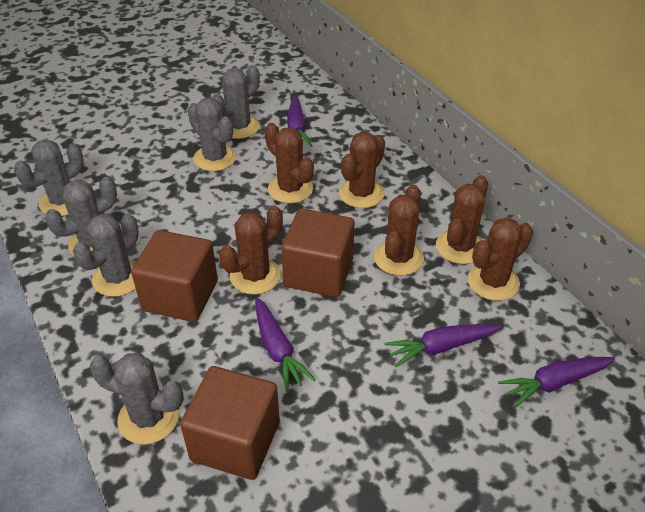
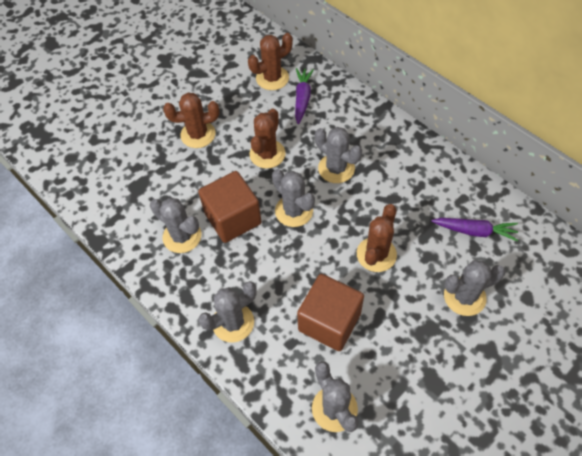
brown cactus: [219,206,283,295] [265,123,314,203] [339,132,385,208] [374,185,424,276] [436,175,488,264] [468,217,533,301] = 6 -> [163,92,220,148] [248,33,293,90] [250,108,286,168] [357,204,397,272] = 4
brown cube: [131,230,218,322] [180,366,280,480] [281,208,355,297] = 3 -> [198,171,261,243] [297,274,364,351] = 2
purple carrot: [255,297,316,392] [287,96,312,147] [385,324,501,367] [498,357,615,408] = 4 -> [295,68,314,124] [431,218,518,242] = 2

